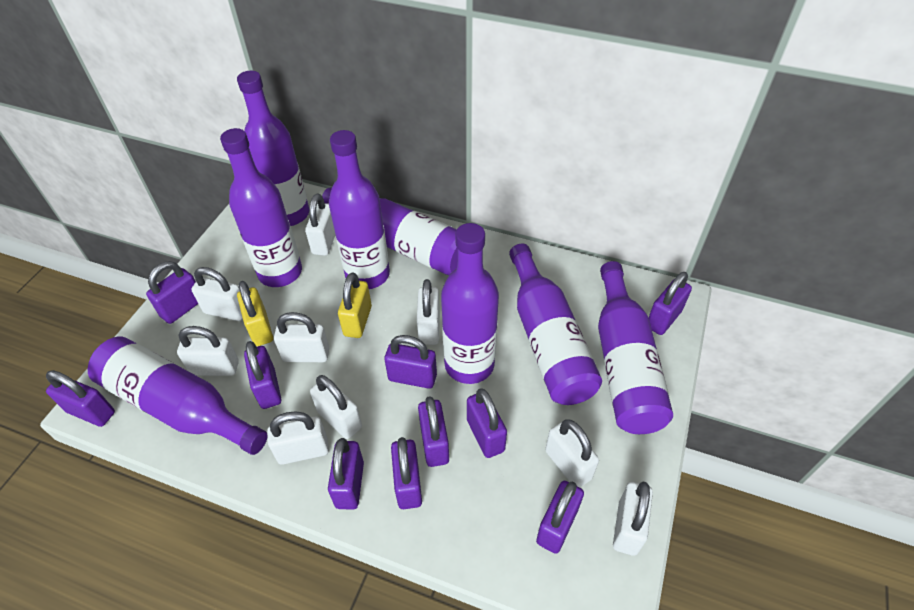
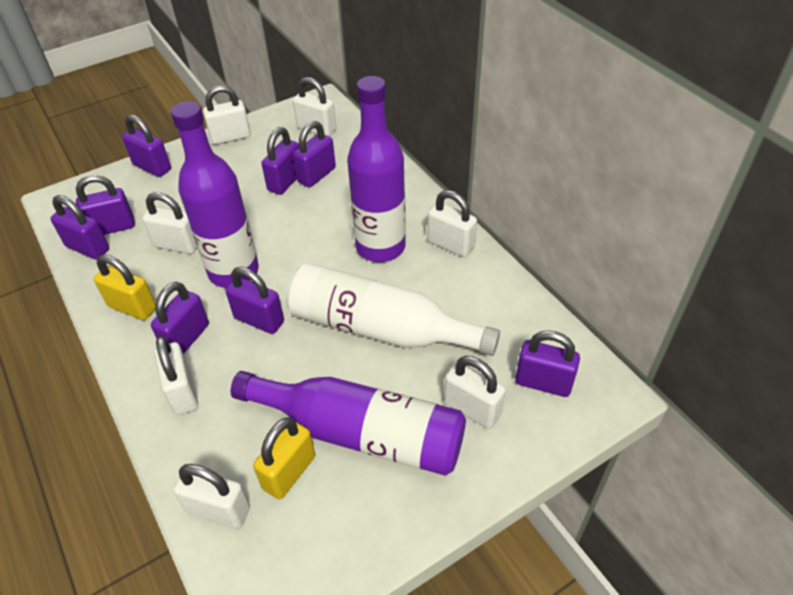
purple bottle: [88,336,267,455] [220,128,302,287] [237,71,309,226] [322,188,458,275] [329,130,390,289] [441,223,499,384] [509,244,602,405] [598,261,673,434] = 8 -> [171,101,259,288] [231,371,466,476] [347,76,406,262] = 3
purple padlock: [46,370,115,427] [146,261,198,324] [244,341,281,409] [328,438,364,510] [384,335,437,389] [391,437,422,509] [418,396,449,467] [467,389,507,458] [536,481,584,554] [649,272,692,335] = 10 -> [50,195,109,260] [76,175,135,235] [122,115,171,177] [151,282,209,354] [225,267,284,334] [261,127,299,195] [293,121,336,188] [515,330,580,397] = 8
white bottle: none = 0 -> [286,263,500,356] = 1
white padlock: [177,326,239,376] [192,267,243,321] [267,411,329,465] [274,312,329,362] [305,194,335,256] [310,375,362,439] [417,279,440,345] [545,419,599,487] [613,482,653,556] = 9 -> [142,192,197,254] [155,336,198,415] [173,464,250,529] [203,85,251,145] [293,77,336,137] [427,190,477,257] [444,356,506,429] = 7

